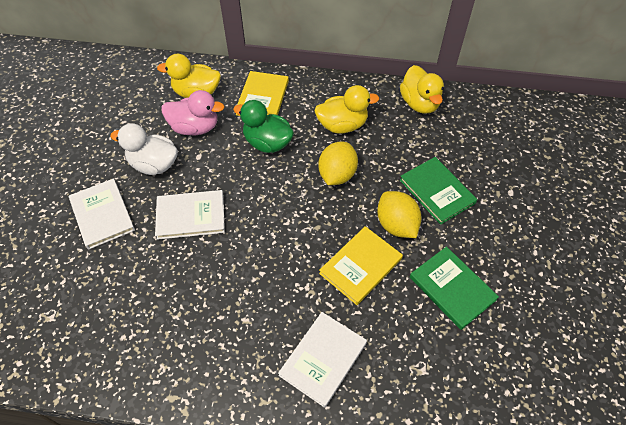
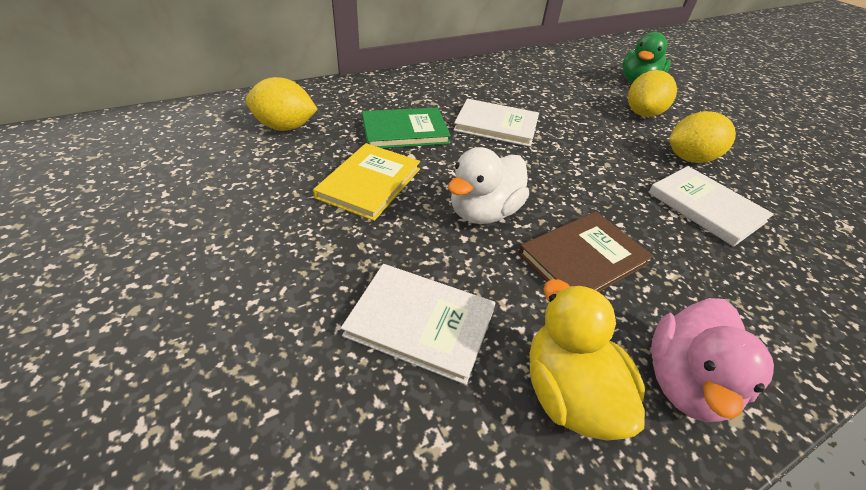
brown book: none = 0 -> [518,211,653,292] = 1
green book: [400,157,477,225] [410,247,499,330] = 2 -> [362,107,451,148] = 1
yellow book: [236,71,289,116] [319,226,403,305] = 2 -> [313,143,420,221] = 1
yellow duck: [157,54,221,98] [315,85,379,134] [400,65,444,114] = 3 -> [530,279,645,441] = 1
yellow lemon: [318,142,358,185] [377,191,422,238] = 2 -> [246,77,318,131] [628,70,677,117] [669,111,736,163] = 3

